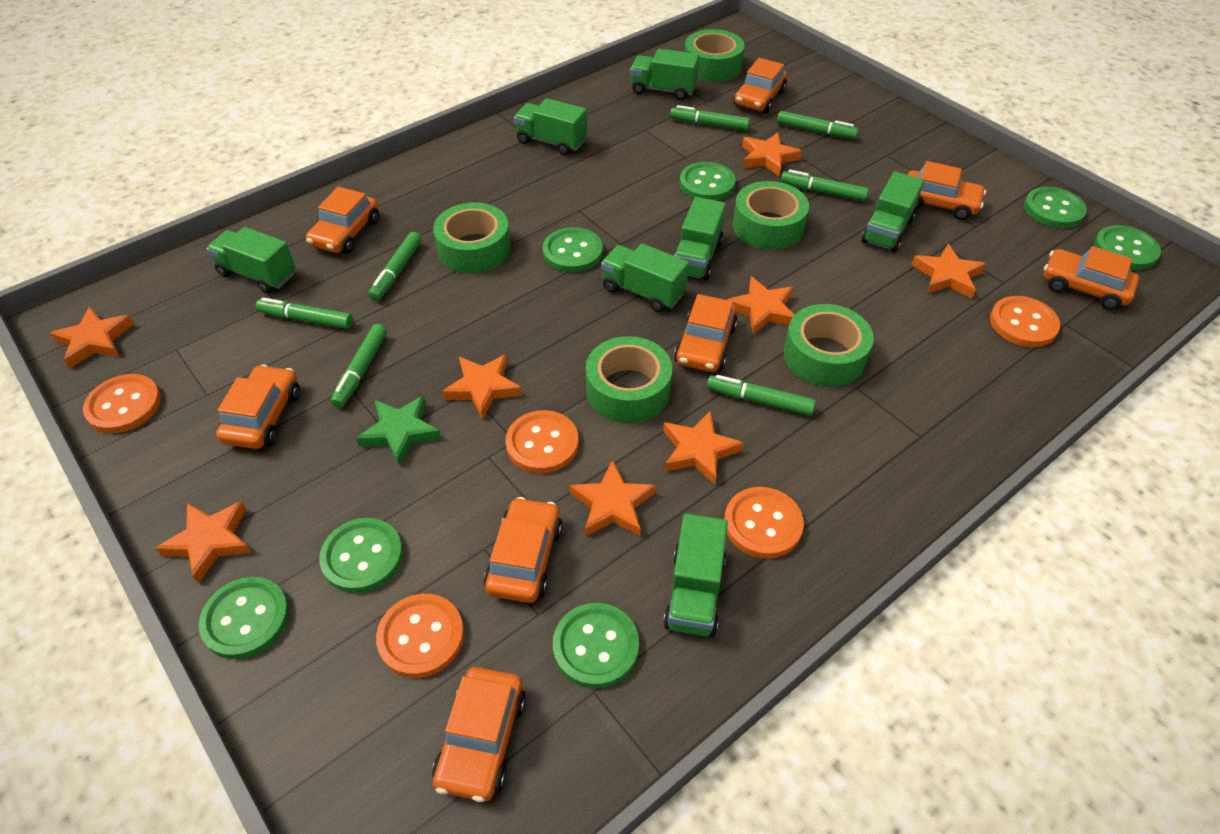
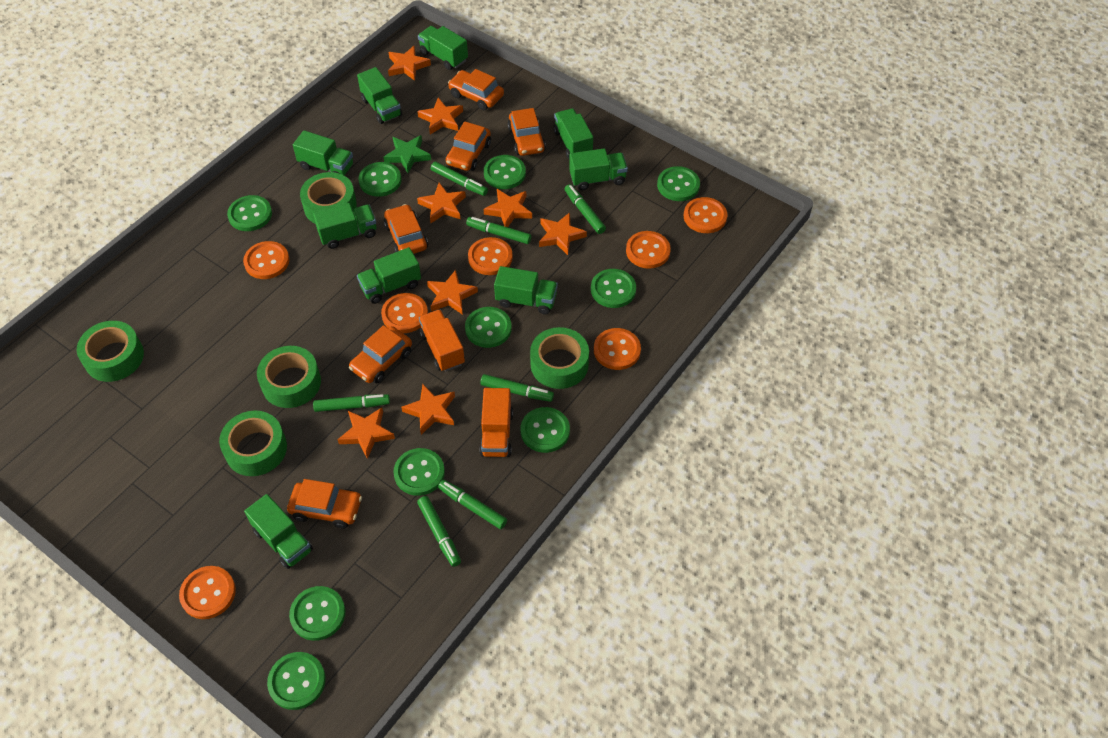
green button: [199,577,289,659] [319,518,403,593] [542,227,603,272] [553,603,639,688] [680,162,736,201] [1024,187,1087,228] [1094,225,1161,270] = 7 -> [227,195,272,231] [267,652,326,710] [289,586,345,641] [358,162,401,197] [393,448,445,496] [465,307,512,348] [484,155,526,189] [521,407,570,453] [591,269,636,308] [657,166,700,201] = 10
green truck: [206,227,296,293] [514,98,587,155] [601,243,689,312] [630,49,699,100] [663,513,728,637] [674,197,726,281] [861,171,924,252] = 7 -> [244,494,313,569] [293,130,353,175] [313,203,377,249] [357,67,402,124] [357,247,421,304] [418,26,468,70] [494,266,558,314] [553,108,593,160] [569,148,628,190] = 9
orange button: [83,374,161,433] [376,594,464,678] [506,410,579,473] [724,487,804,559] [990,296,1060,347] = 5 -> [179,566,236,619] [243,241,289,279] [381,293,428,333] [468,237,513,275] [594,328,641,370] [626,231,671,269] [684,197,727,233] = 7
orange car: [216,364,300,449] [306,187,379,254] [432,667,526,802] [484,497,562,603] [674,294,738,372] [734,58,787,113] [907,161,986,220] [1043,246,1139,310] = 8 -> [287,479,362,529] [349,325,412,383] [384,204,428,254] [446,122,491,171] [448,69,504,110] [507,108,546,156] = 6
orange truck: none = 0 -> [419,309,465,372] [479,388,513,457] = 2

